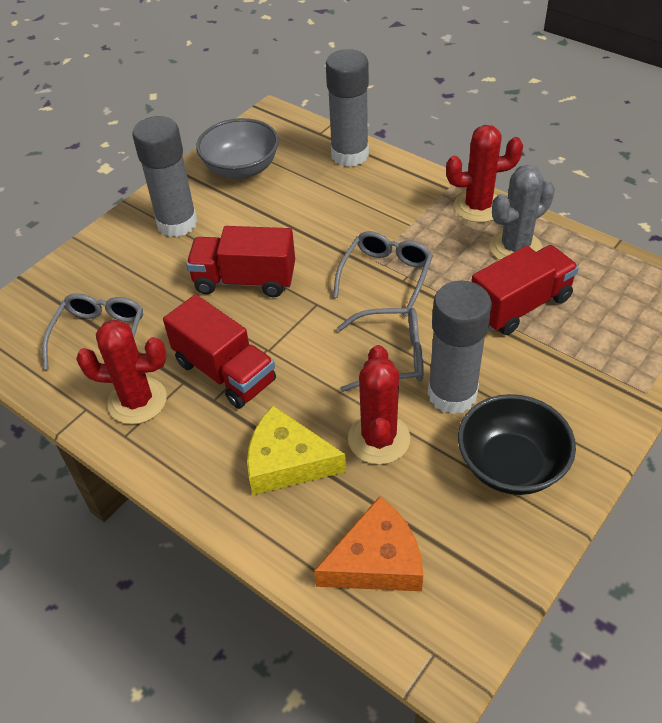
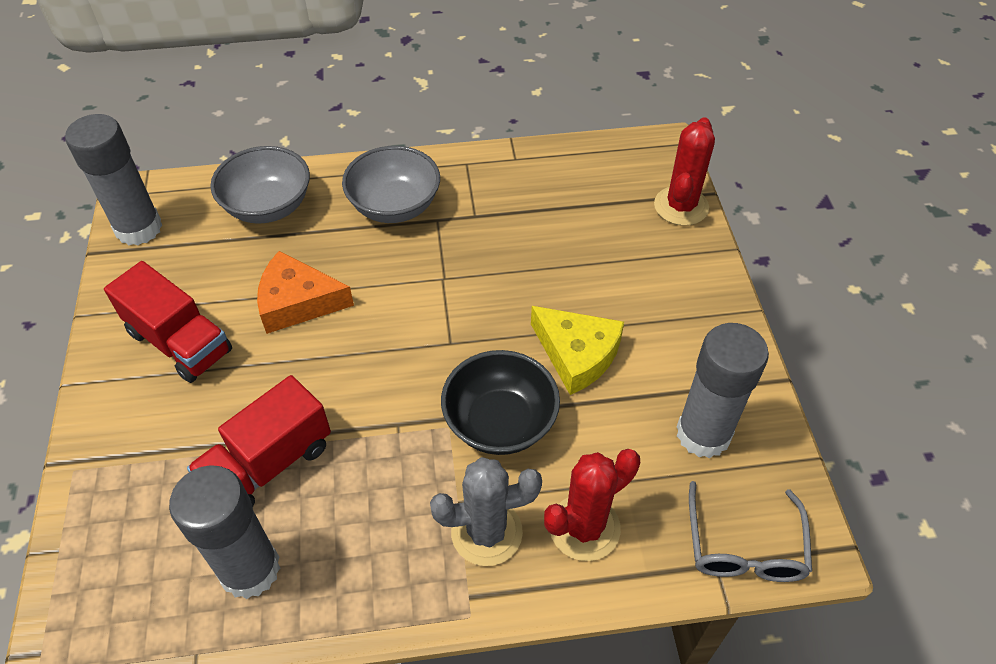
grey bowl: [196,118,279,179] = 1 -> [210,146,310,224] [342,146,440,223] = 2
grey glasses: [42,293,143,369] [333,231,433,317] [337,308,424,392] = 3 -> [689,481,812,582] = 1
red cactus: [76,319,167,424] [348,345,410,465] [446,125,523,223] = 3 -> [544,449,640,561] [654,117,715,226] = 2
red truck: [163,294,276,409] [186,226,295,297] [471,245,579,335] = 3 -> [104,261,232,383] [187,375,331,506] = 2

